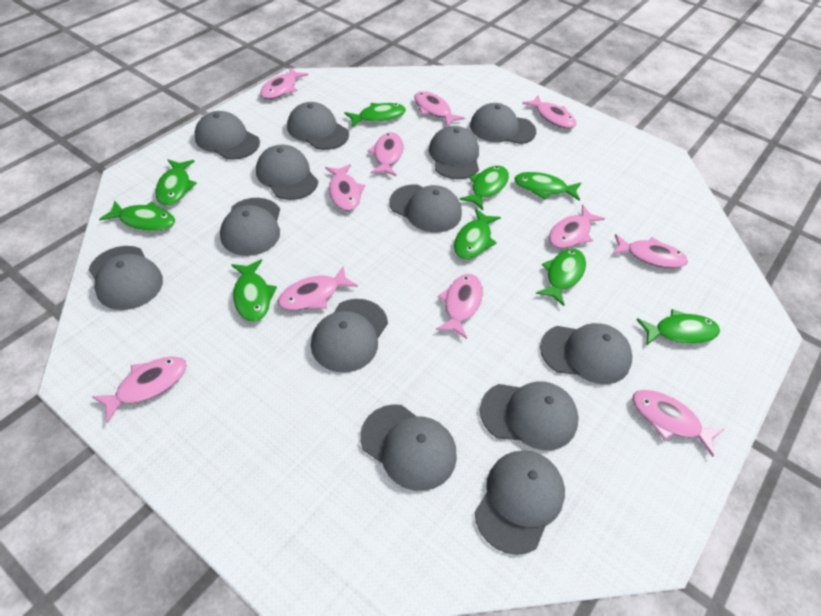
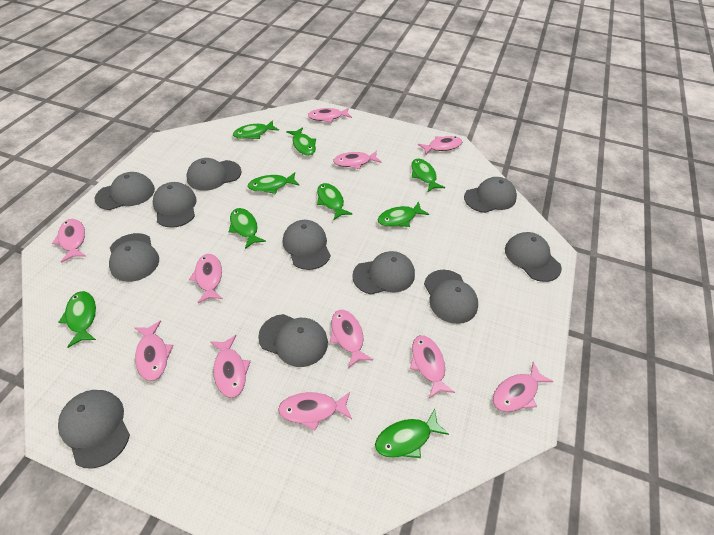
grey cap: [88,246,163,310] [195,111,260,160] [220,198,280,256] [256,145,318,200] [287,102,349,150] [311,299,388,372] [360,404,457,491] [389,185,462,233] [429,126,479,179] [470,103,536,144] [475,451,565,555] [480,381,579,450] [540,323,632,384] = 13 -> [58,390,130,469] [95,172,155,210] [109,233,159,282] [153,182,197,228] [186,158,242,191] [258,314,328,367] [283,220,331,270] [352,251,415,295] [424,270,478,324] [464,177,517,213] [505,232,562,282] = 11

